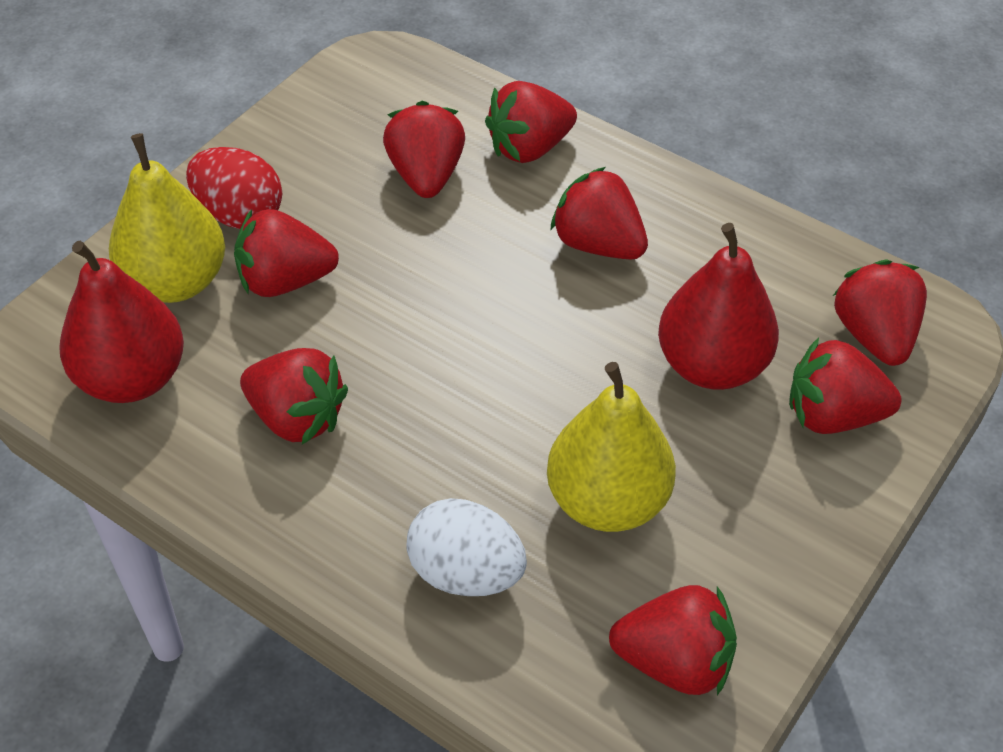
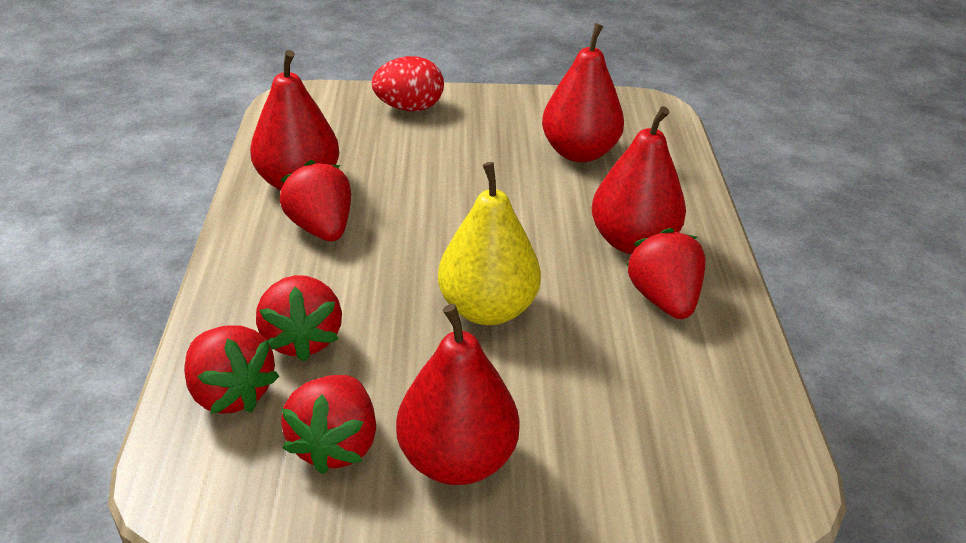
red pear: [59,241,184,403] [658,223,779,390] = 2 -> [250,50,339,190] [396,304,520,485] [542,23,624,162] [592,106,686,254] = 4
red strawberry: [234,209,339,297] [240,348,348,445] [383,101,465,198] [485,81,577,163] [550,167,648,259] [609,585,737,695] [789,338,902,434] [833,259,927,366] = 8 -> [184,325,279,414] [256,275,342,361] [280,160,351,241] [281,375,376,474] [626,228,706,319] = 5
white egg: [407,498,527,596] = 1 -> none = 0
yellow pear: [109,133,225,303] [547,362,676,532] = 2 -> [438,162,541,325] = 1

